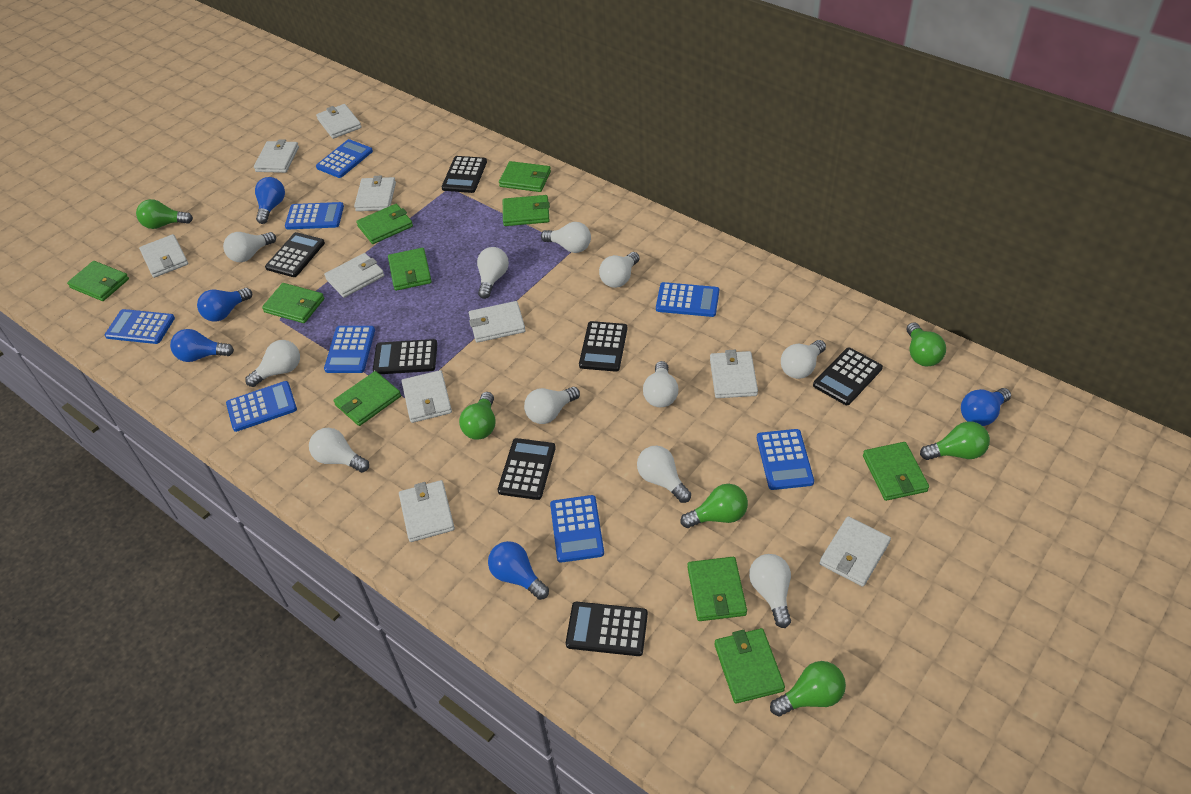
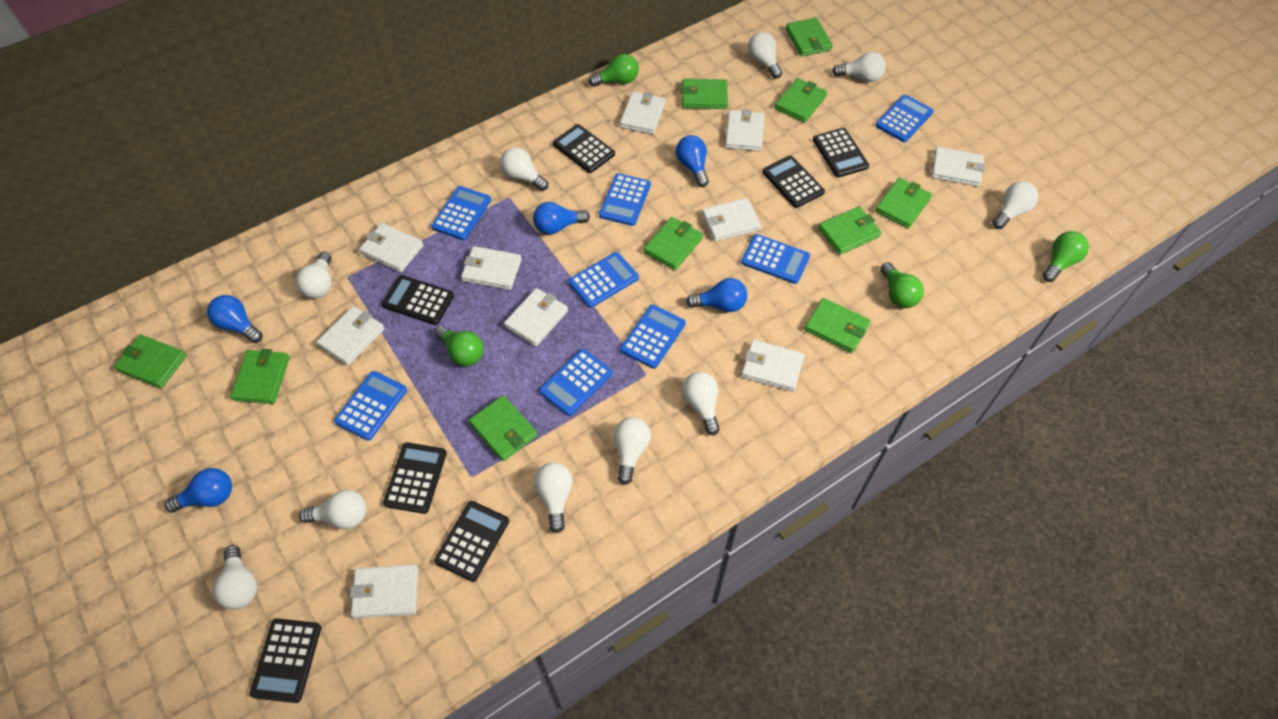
green light bulb: [136,199,193,229] [459,392,495,440] [681,484,748,528] [770,661,846,717] [906,322,946,366] [920,421,990,460] = 6 -> [435,326,484,366] [589,54,639,87] [880,262,924,308] [1042,231,1089,282] = 4
white light bulb: [223,232,276,262] [245,340,300,387] [309,428,369,472] [477,247,509,299] [524,387,580,424] [541,222,591,253] [599,252,640,288] [637,446,691,503] [643,361,679,407] [749,554,791,628] [781,340,826,379] = 11 -> [213,545,257,610] [296,252,332,299] [299,490,366,529] [500,147,548,191] [534,462,573,533] [614,417,651,485] [682,372,720,435] [748,32,782,79] [832,52,886,82] [992,181,1038,229] = 10

